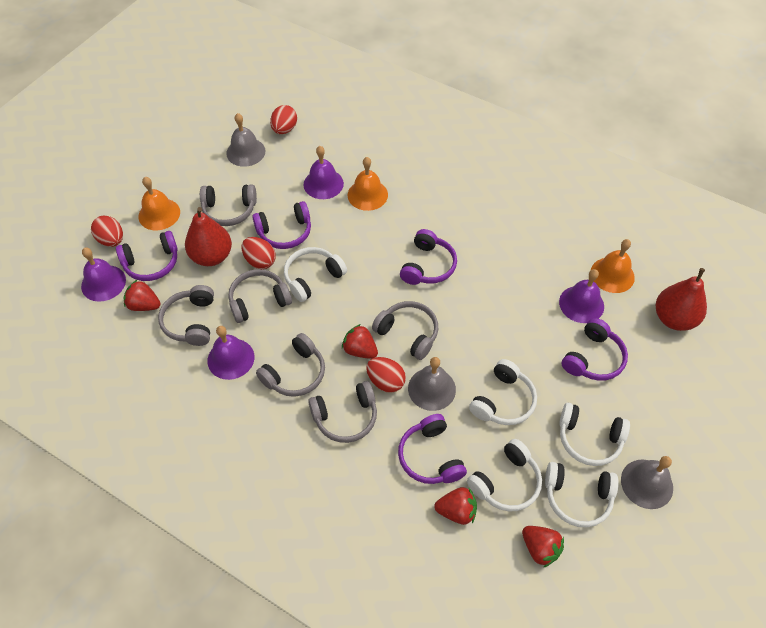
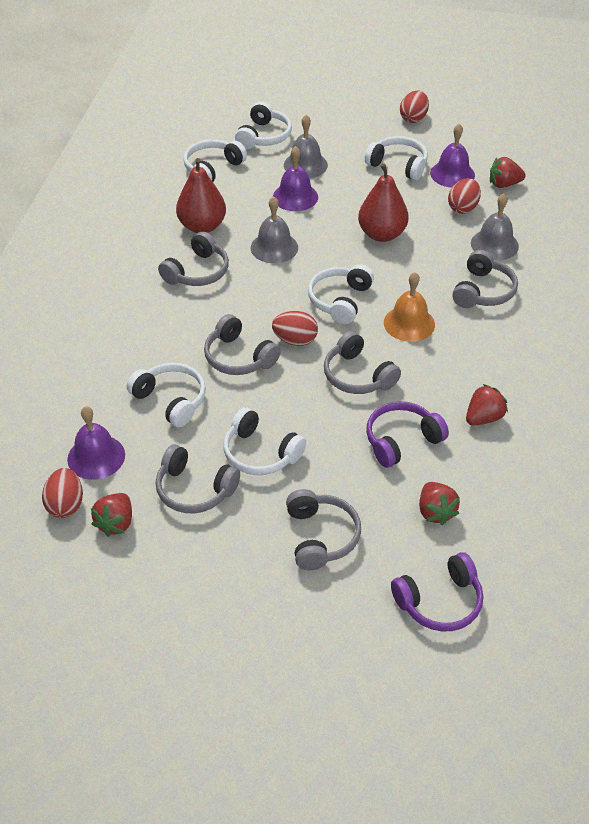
orange bell: [139,177,180,230] [347,157,388,211] [591,239,635,293] = 3 -> [384,272,435,342] = 1
purple bell: [81,248,126,302] [208,326,254,380] [304,146,344,199] [559,269,604,323] = 4 -> [67,406,125,480] [273,146,318,211] [430,124,475,188] = 3
purple headphones: [116,231,178,281] [252,201,311,249] [398,414,467,484] [400,229,457,285] [562,318,628,381] = 5 -> [366,401,449,468] [391,552,483,631] = 2
white headphones: [284,247,347,302] [467,439,542,512] [469,359,537,425] [545,462,619,528] [559,403,630,466] = 5 -> [127,363,206,428] [183,140,247,182] [223,407,306,475] [235,101,292,149] [308,264,374,324] [365,136,428,180] = 6

